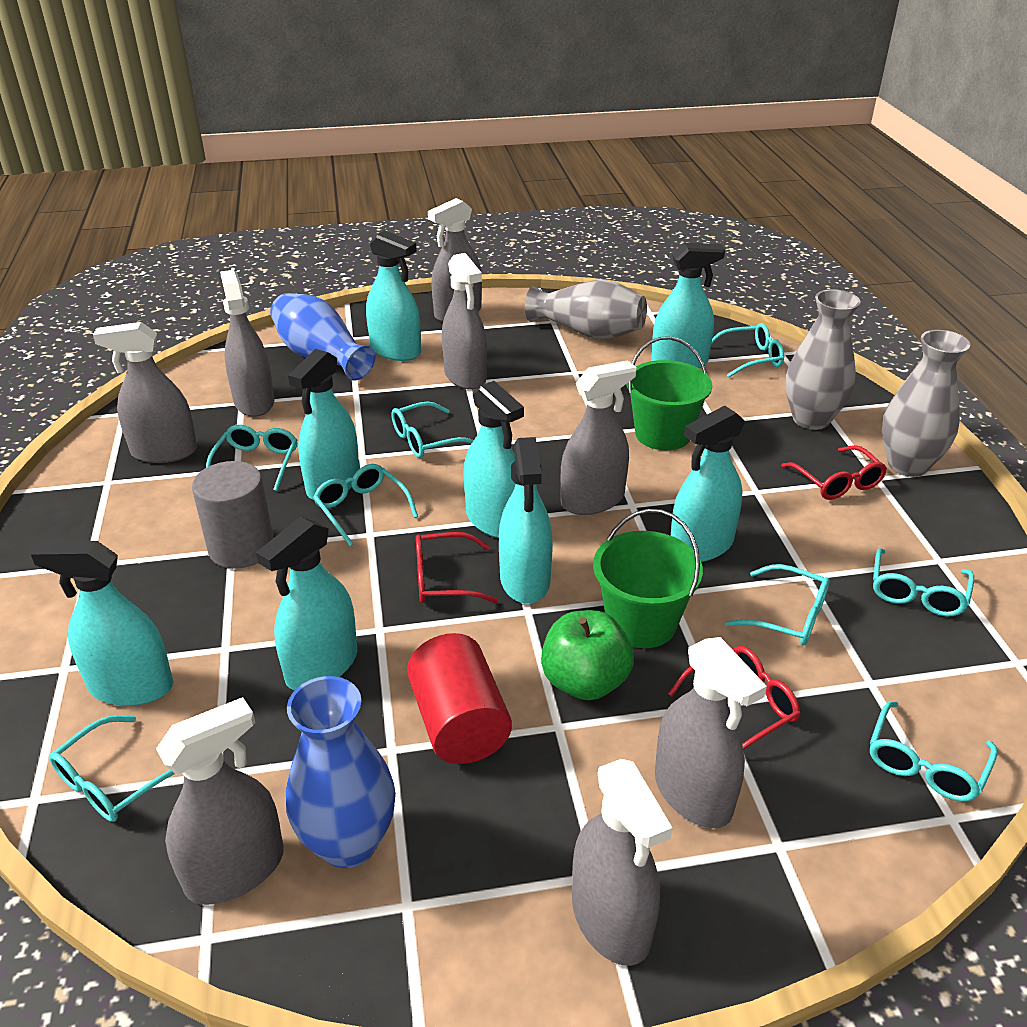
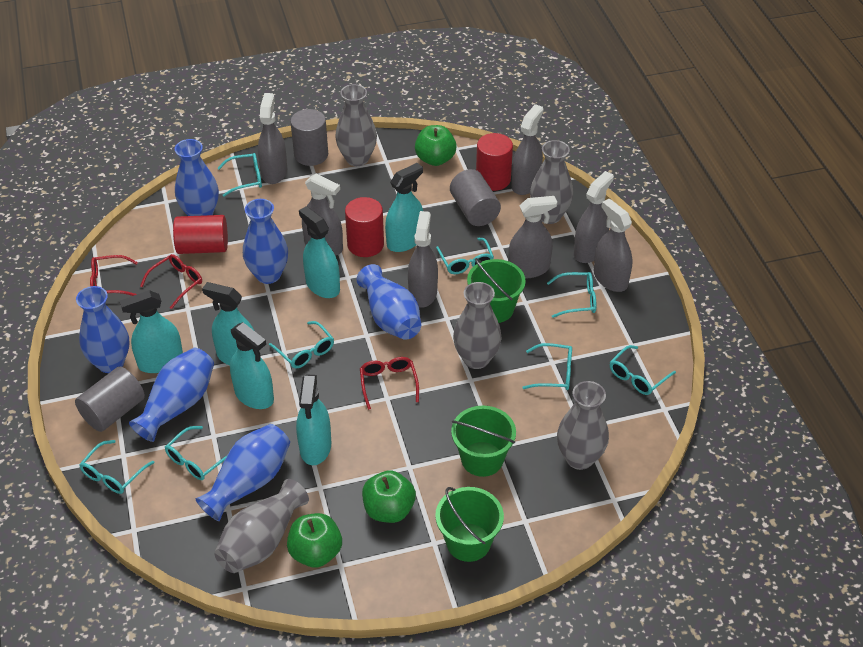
blue vase: [270,293,375,380] [286,676,396,868] = 2 -> [76,286,129,373] [129,348,214,442] [175,139,219,216] [196,424,290,521] [243,199,288,284] [356,264,421,340] = 6
green apple: [541,610,634,700] = 1 -> [287,513,342,568] [362,470,416,523] [415,125,457,166] = 3
green bucket: [593,509,703,648] [626,336,712,450] = 2 -> [435,487,504,562] [451,406,516,477] [467,258,526,323] = 3
grey cylinder: [192,461,274,569] = 1 -> [75,366,145,432] [290,109,328,166] [450,169,501,226] = 3
grey spray bottle: [93,322,197,463] [156,697,284,905] [220,270,275,417] [428,198,482,322] [442,253,487,390] [561,360,637,515] [572,759,673,966] [655,637,767,828] = 8 -> [258,93,287,184] [302,174,343,256] [408,211,438,308] [508,196,557,278] [511,104,543,195] [574,171,614,263] [594,199,633,292] = 7
grey vase: [525,280,647,339] [786,289,861,430] [882,330,970,477] = 3 -> [214,479,309,573] [335,84,377,166] [453,282,502,369] [530,140,573,224] [557,381,609,470] = 5
red cylinder: [407,633,512,764] = 1 -> [173,215,228,254] [345,197,384,257] [476,133,513,191] = 3
turquoise spray bottle: [31,541,173,706] [256,517,357,691] [288,349,359,500] [366,230,421,361] [464,381,524,538] [499,437,553,604] [651,243,725,368] [671,406,745,562] = 8 -> [120,290,183,373] [202,282,254,365] [230,322,274,409] [296,375,331,465] [299,206,340,298] [385,163,423,252] = 6

